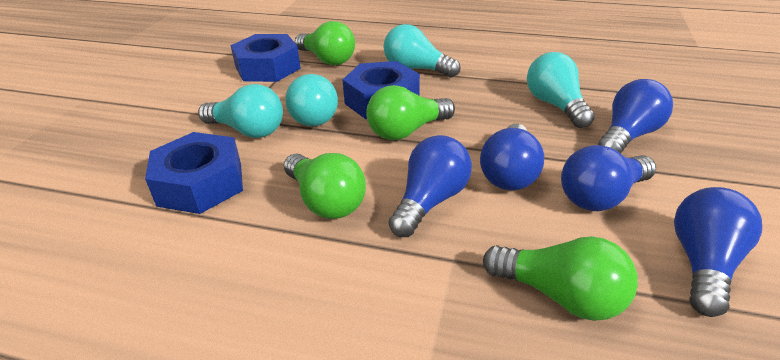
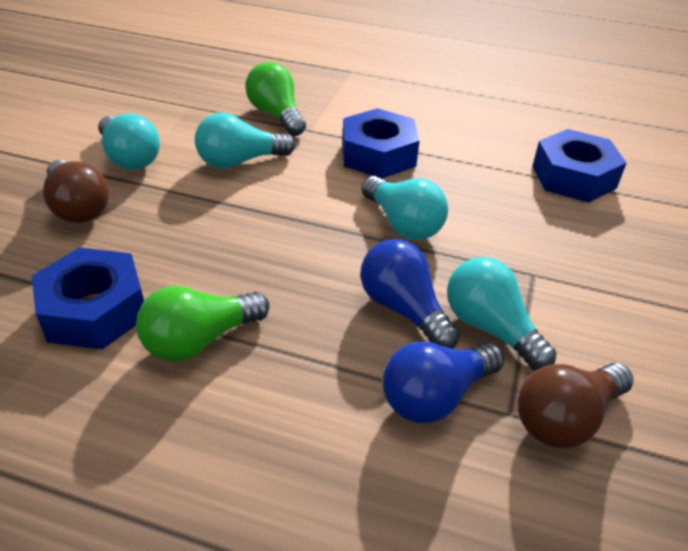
blue light bulb: [389,135,472,237] [480,124,544,191] [561,145,656,211] [598,79,673,153] [674,187,762,317] = 5 -> [361,239,460,349] [383,342,504,423] = 2
brown light bulb: none = 0 -> [43,160,109,223] [517,363,633,448] = 2
green light bulb: [284,153,366,219] [295,21,355,65] [366,85,455,140] [483,236,638,321] = 4 -> [136,286,270,362] [245,62,306,136] = 2

